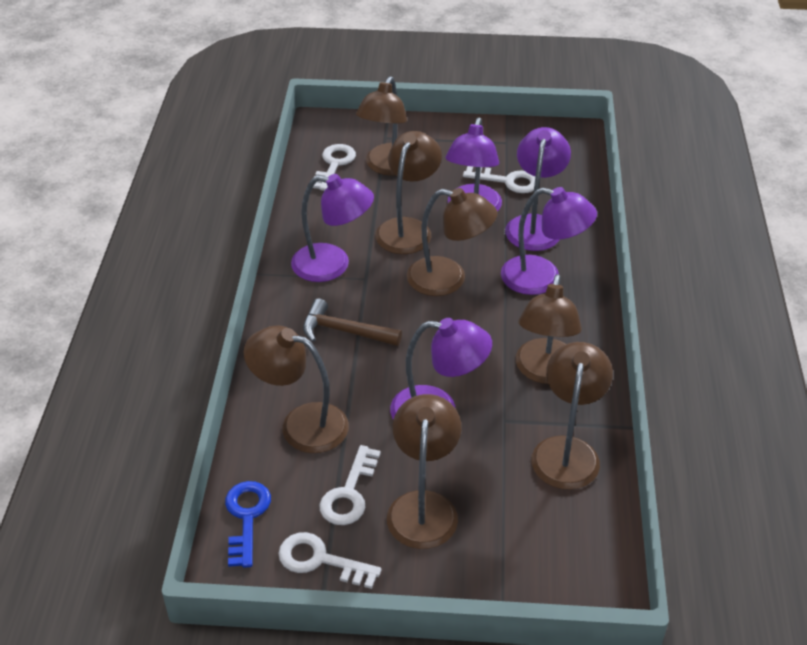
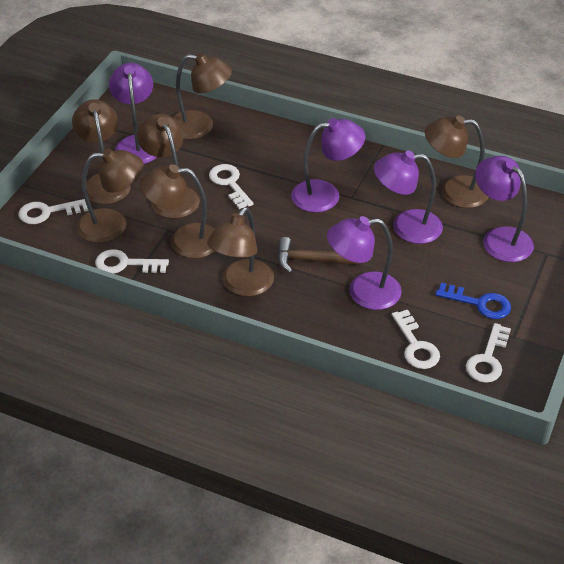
white key: [278,532,382,589] [313,144,356,191] [320,445,381,525] [463,166,535,193] = 4 -> [19,199,89,224] [95,249,169,274] [209,164,254,209] [392,310,440,369] [466,323,511,383] = 5

